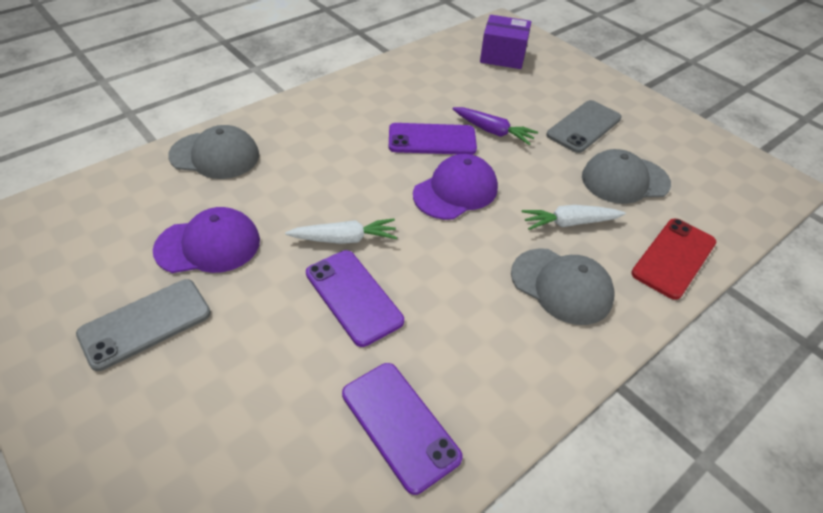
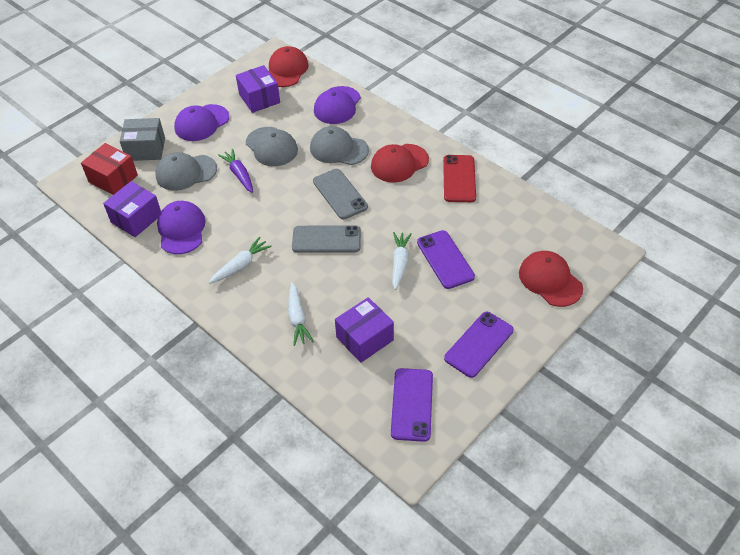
grey box: none = 0 -> [120,118,165,161] = 1
purple box: [480,15,531,69] = 1 -> [103,181,161,237] [236,65,280,113] [335,297,394,363] = 3
purple cap: [153,207,260,273] [413,154,498,220] = 2 -> [157,201,206,254] [174,104,229,141] [314,86,361,124] = 3
red box: none = 0 -> [81,143,138,195] = 1
red cap: none = 0 -> [269,46,309,87] [371,144,429,183] [519,251,583,307] = 3
white carrot: [285,218,397,244] [522,205,626,230] = 2 -> [209,237,272,284] [288,282,314,346] [392,232,412,290] = 3

